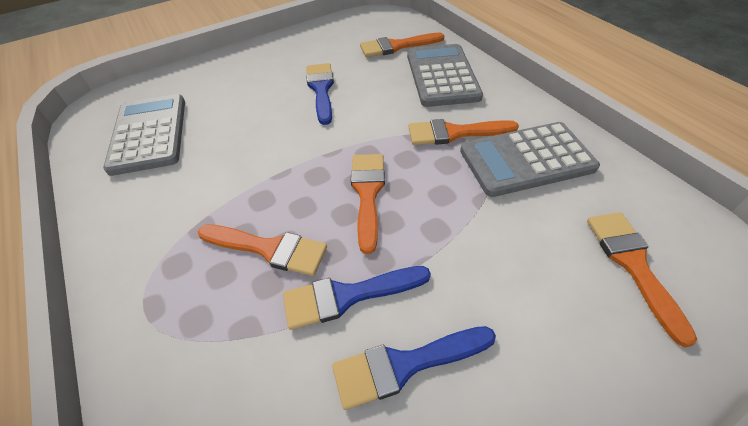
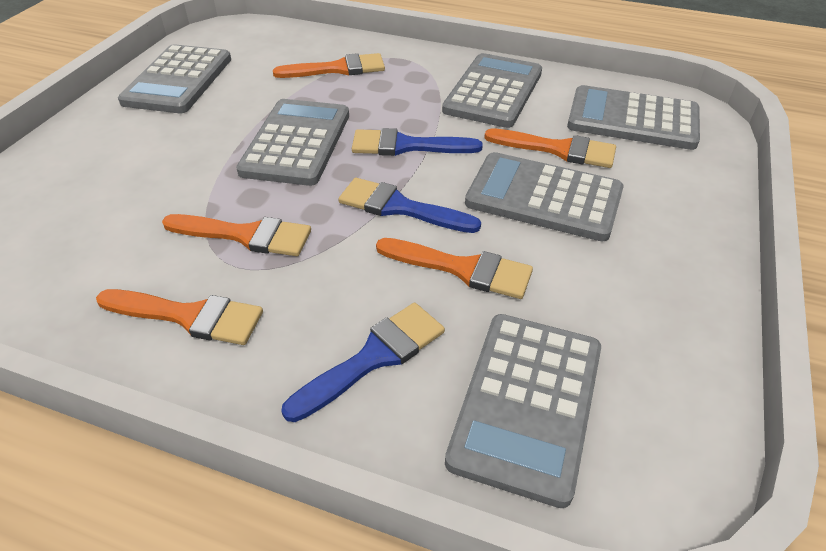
grey calculator: [103,94,185,176] [407,44,483,107] [460,122,600,197] = 3 -> [118,44,231,113] [236,99,349,186] [442,53,542,128] [445,314,601,508] [465,152,624,241] [567,85,700,150] = 6

